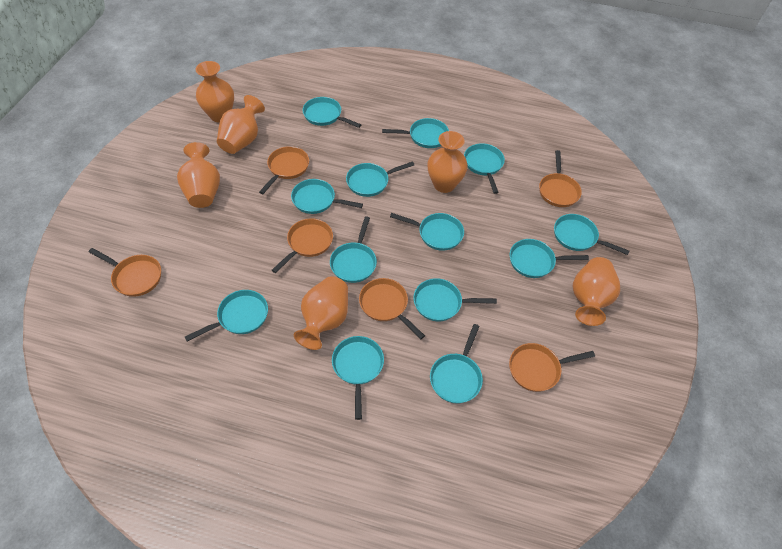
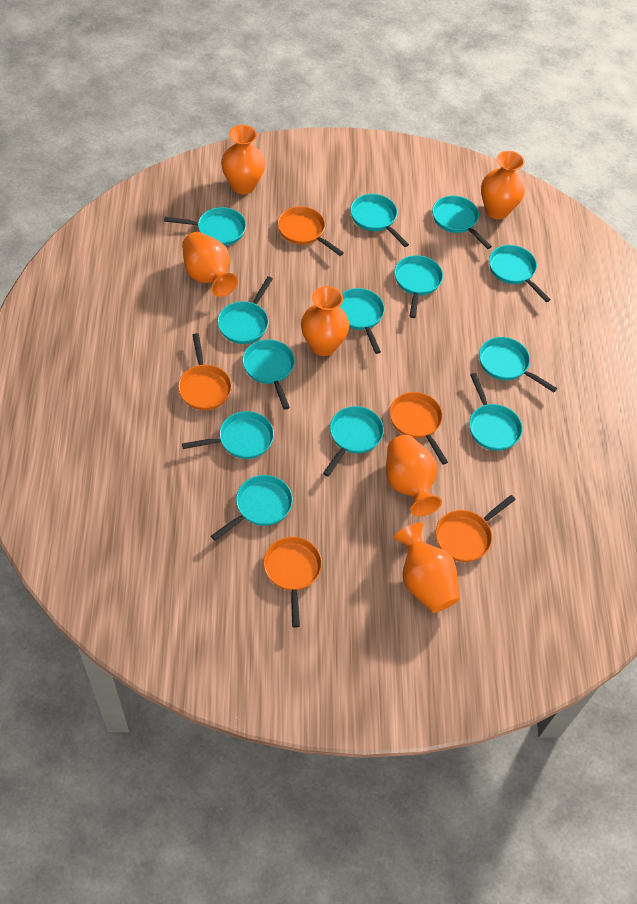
orange pan: [89,248,161,297] [259,146,309,194] [272,218,333,273] [359,278,425,339] [509,343,595,392] [539,150,582,207] = 6 -> [178,333,232,410] [263,537,322,628] [278,206,344,256] [390,392,448,465] [436,495,516,562] = 5

